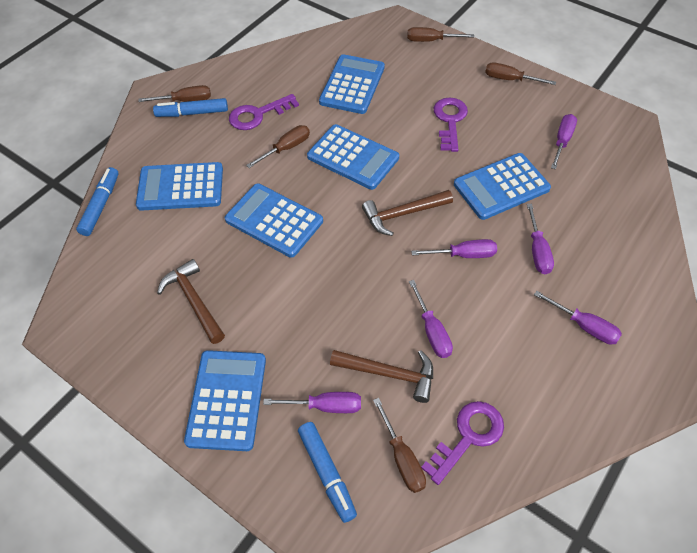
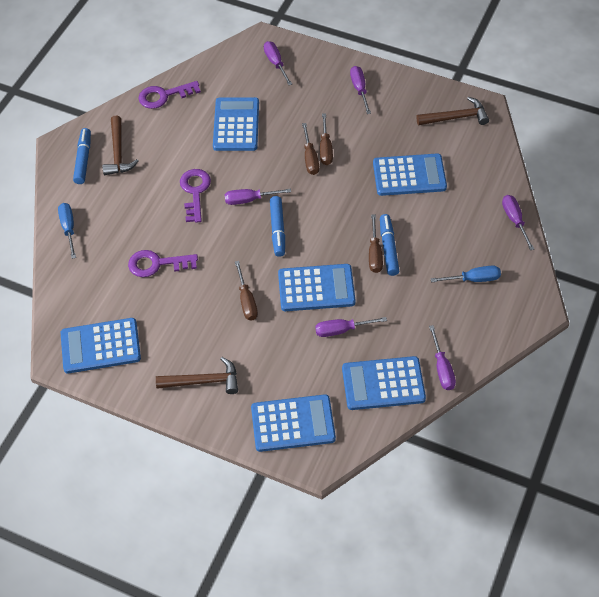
blue screwdriver: none = 0 -> [58,203,76,259] [431,265,501,282] = 2
brown screwdriver: [138,85,211,102] [246,125,310,168] [373,398,426,493] [407,27,474,42] [485,62,556,85] = 5 -> [235,261,258,321] [302,123,319,175] [320,113,333,165] [369,215,383,273] = 4

